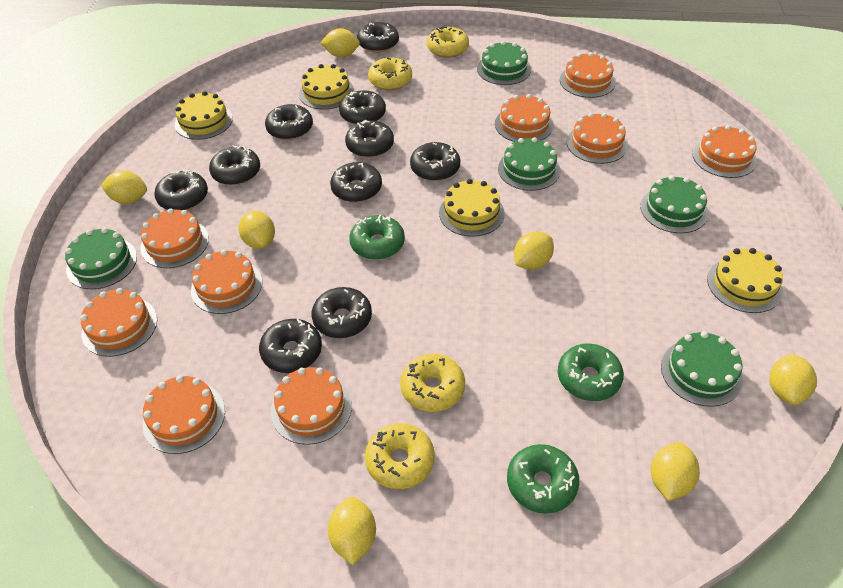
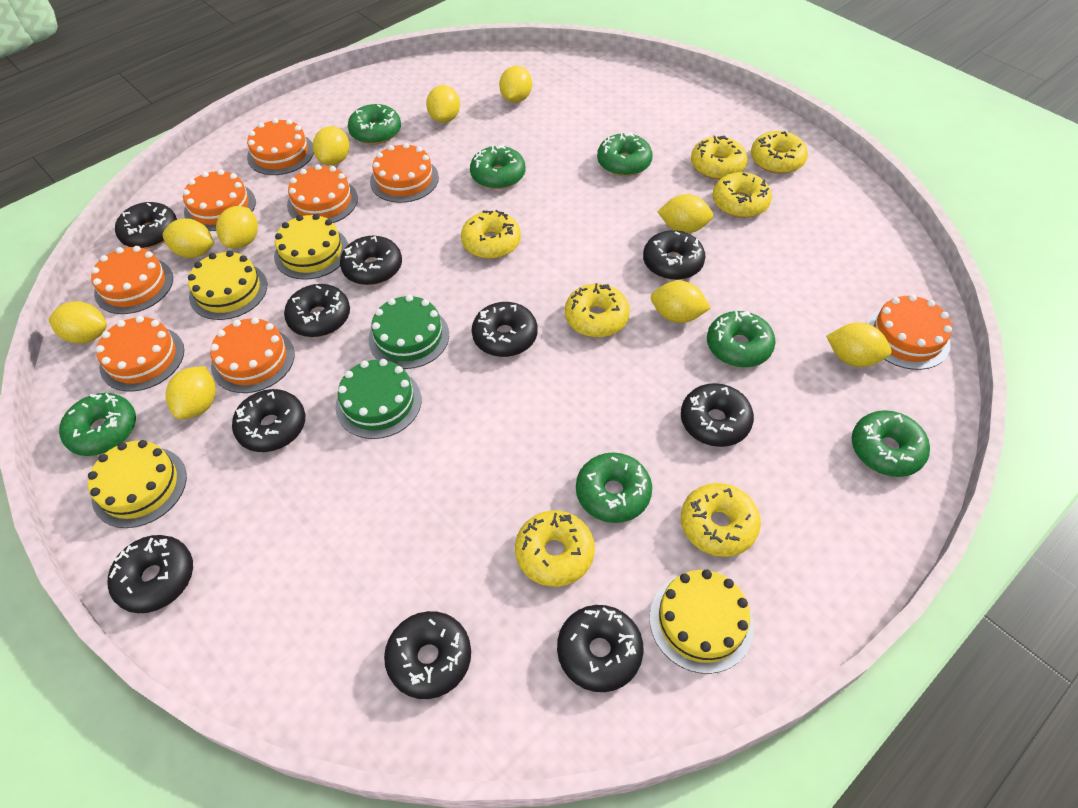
green cake: [65,228,137,289] [477,41,531,85] [498,137,560,191] [640,175,708,233] [661,331,743,407] = 5 -> [335,359,421,439] [369,295,449,369] = 2
green donut: [349,215,405,260] [507,444,579,514] [558,343,624,401] = 3 -> [59,393,136,456] [348,104,401,145] [470,145,526,189] [576,452,652,523] [597,132,653,176] [707,311,776,368] [852,410,930,477] = 7
orange cake: [80,288,157,357] [140,208,209,268] [142,375,225,454] [191,249,262,314] [271,367,352,445] [495,94,554,142] [560,52,616,98] [567,113,628,164] [692,125,757,178] = 9 -> [91,246,173,314] [96,316,184,391] [183,169,256,231] [210,317,295,393] [247,118,314,175] [287,164,358,223] [370,143,439,203] [867,294,952,370] = 8
yellow donut: [365,423,434,489] [368,58,412,90] [400,354,465,412] [427,26,469,58] = 4 -> [461,210,521,259] [515,510,595,587] [565,283,630,337] [681,483,761,557] [691,135,748,180] [713,172,772,218] [751,131,808,174] = 7
yellow lemon: [101,171,147,204] [238,211,275,249] [321,28,360,57] [327,497,376,565] [514,231,554,270] [651,442,700,501] [769,354,817,405] = 7 -> [49,301,107,344] [163,219,215,258] [165,366,216,419] [216,206,258,248] [313,126,349,165] [426,85,460,123] [499,66,532,103] [651,281,711,323] [657,194,713,233] [826,323,891,367] = 10

